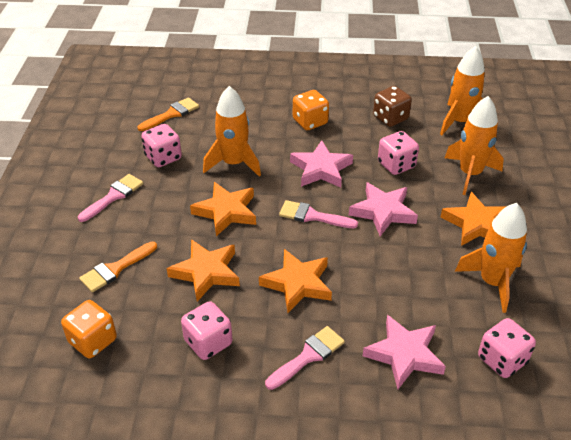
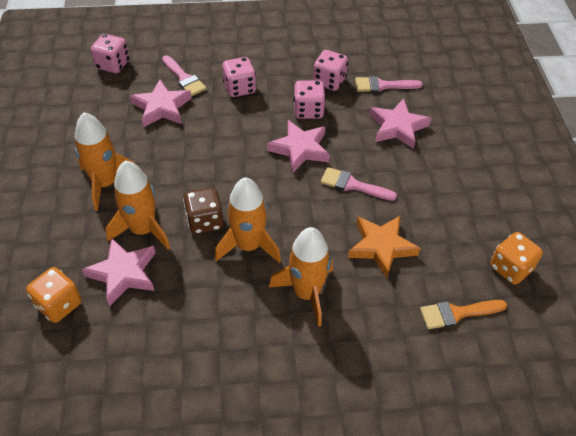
orange brush: [79,242,157,292] [137,97,199,131] = 2 -> [420,300,507,329] = 1
orange star: [166,239,240,302] [190,182,256,236] [259,249,332,313] [440,192,505,246] = 4 -> [348,216,421,278] = 1
pink star: [290,140,353,188] [349,182,418,236] [363,315,446,389] = 3 -> [82,238,156,306] [130,80,192,127] [267,120,330,173] [369,98,431,149] = 4

